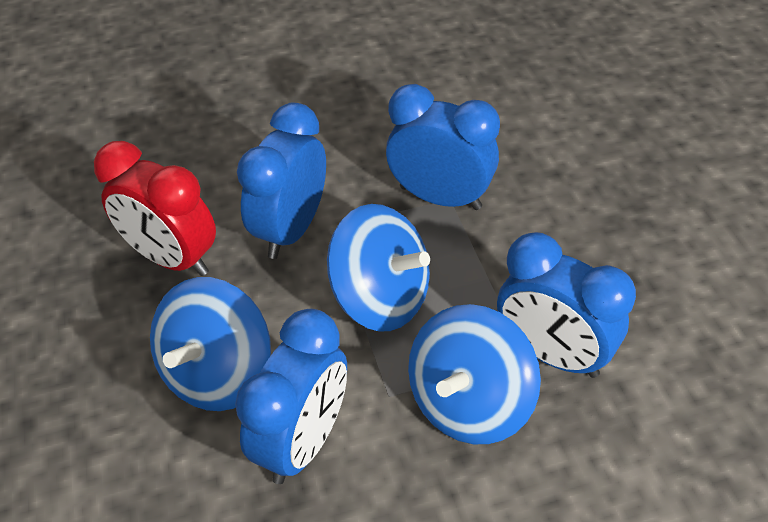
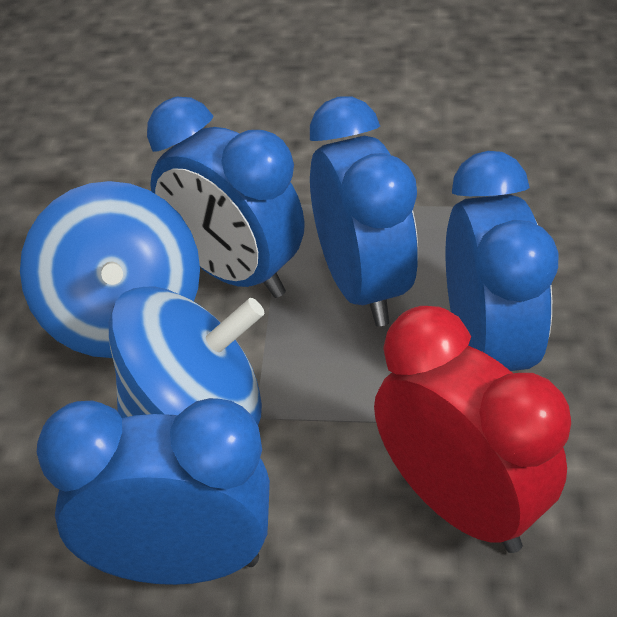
blue spinning top: [150,277,271,411] [327,204,430,332] [408,304,541,444] = 3 -> [20,181,200,358] [109,286,264,425] = 2

